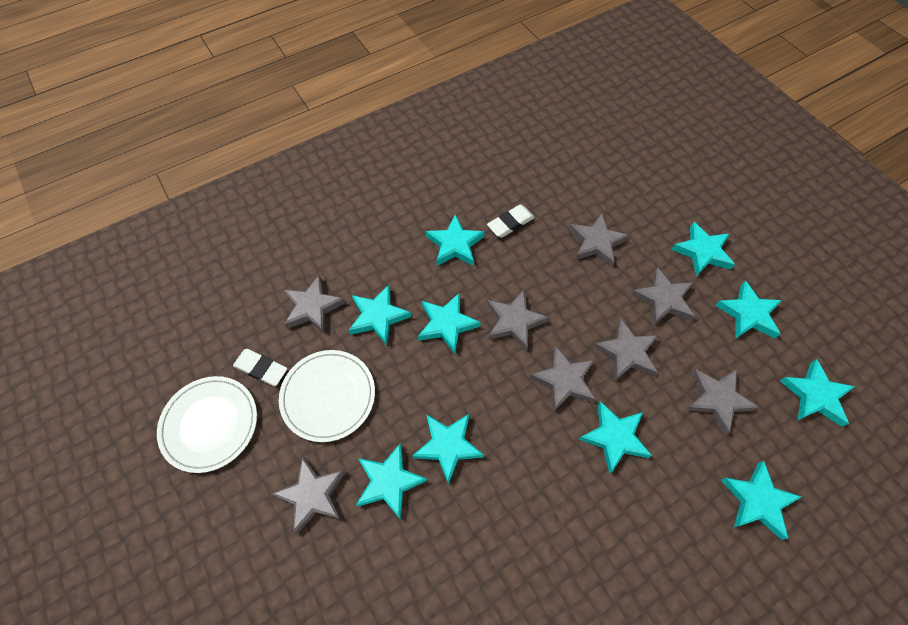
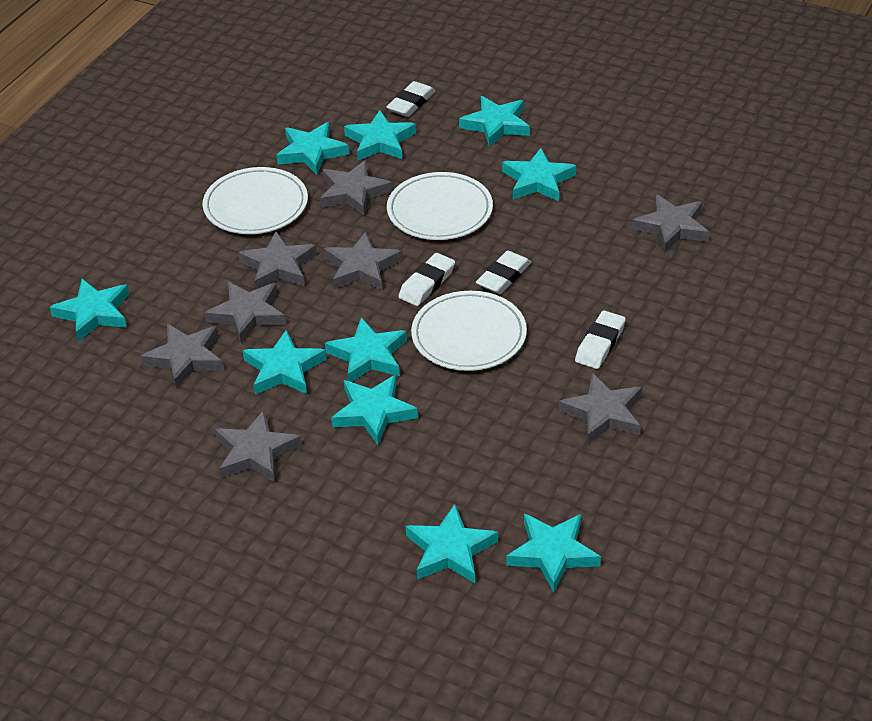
white eraser: [233,349,287,386] [487,205,535,238] = 2 -> [386,81,435,117] [398,253,455,306] [476,251,531,294] [575,310,626,369] = 4
white plate: [157,376,257,473] [279,350,375,442] = 2 -> [203,167,308,234] [387,172,493,240] [411,291,527,371] = 3

